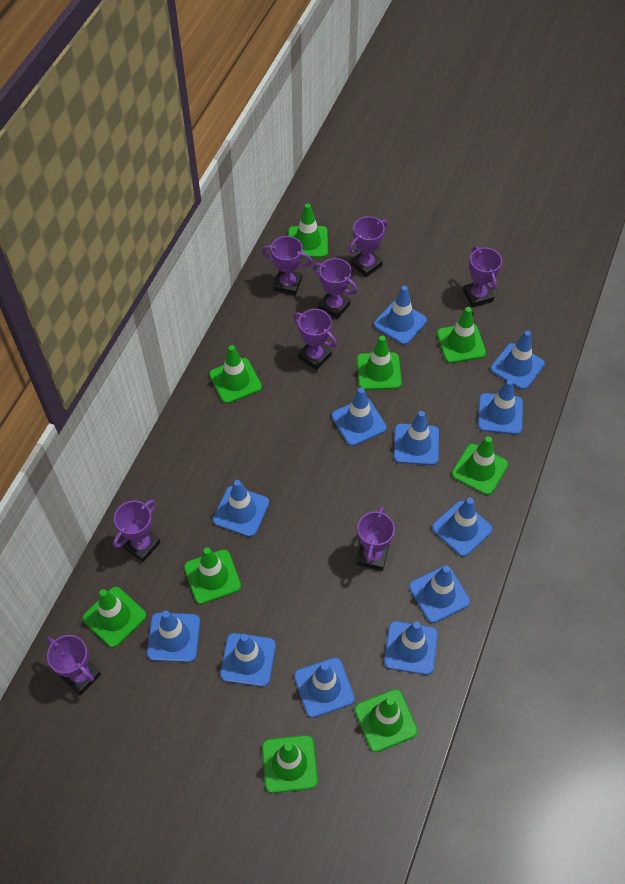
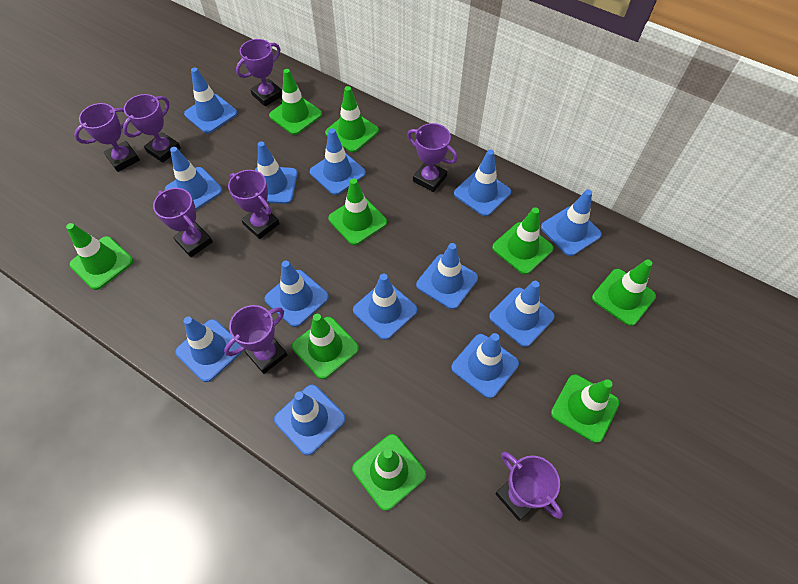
blue traffic cone: [147,611,200,662] [213,480,269,537] [220,633,276,687] [294,658,355,718] [331,388,387,446] [374,286,427,345] [384,621,438,675] [394,411,439,465] [409,566,470,623] [432,498,493,557] [478,379,523,435] [490,331,545,390] = 12 -> [165,147,222,210] [175,317,243,382] [184,67,237,134] [255,141,298,204] [265,261,329,327] [274,385,346,455] [310,128,366,195] [353,274,417,340] [416,243,478,309] [451,333,519,398] [454,149,511,216] [489,281,555,347] [541,189,602,256] = 13

